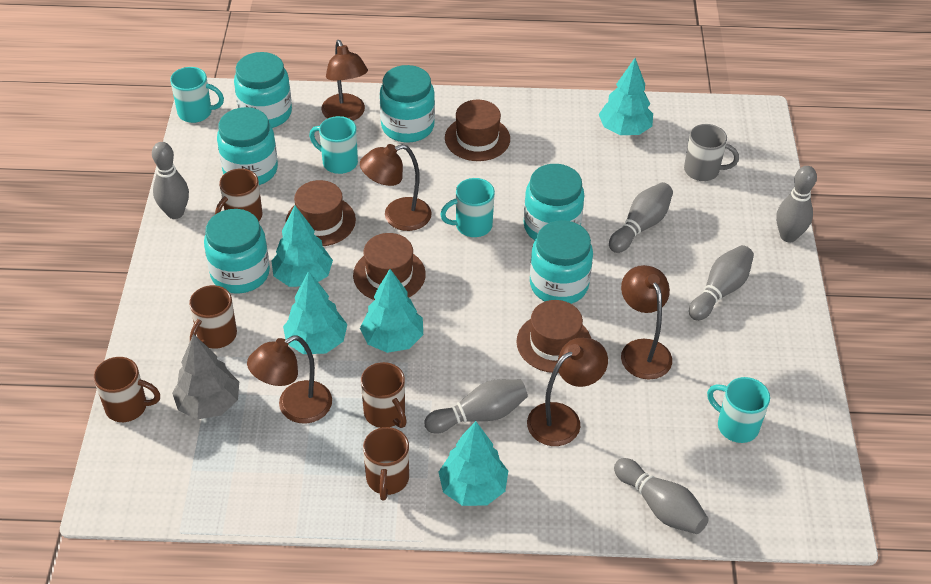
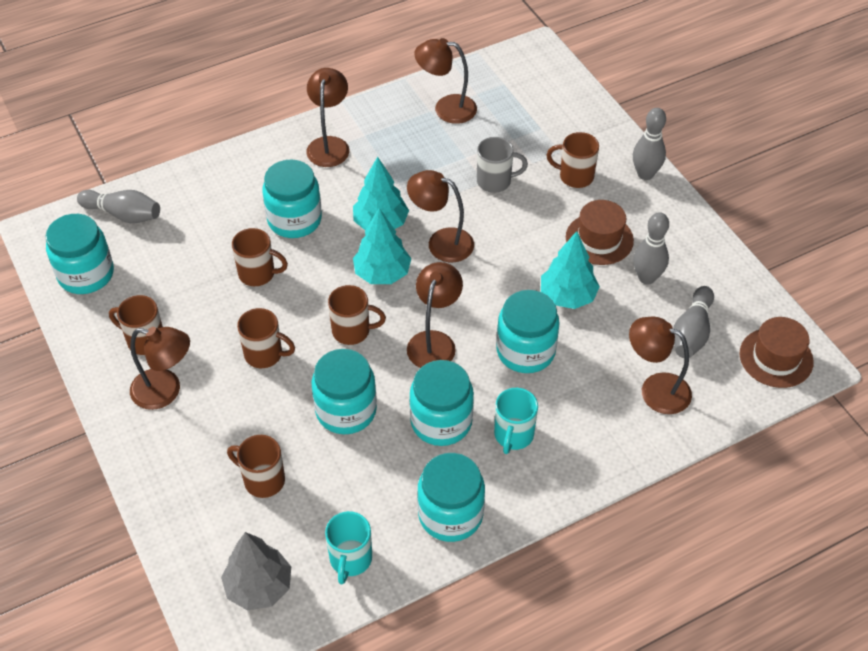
brown hat: [286,180,356,246] [353,233,426,300] [445,100,510,161] [516,300,591,373] = 4 -> [566,200,634,265] [740,317,814,388] = 2
brown lamp: [247,335,332,424] [321,40,368,121] [360,144,432,231] [527,338,608,446] [621,265,672,379] = 5 -> [130,327,190,410] [306,68,349,167] [407,170,474,262] [407,262,463,368] [414,38,477,124] [629,316,692,414] = 6
brown mug: [94,357,160,422] [189,285,237,349] [215,168,262,221] [361,362,407,428] [363,427,409,501] = 5 -> [109,295,163,355] [227,435,285,498] [232,228,288,286] [237,308,295,368] [328,285,386,345] [547,132,599,188] = 6
grey bowling pin: [152,142,189,219] [424,379,528,434] [609,182,673,253] [614,458,709,534] [689,245,754,321] [776,166,817,242] = 6 -> [77,190,160,223] [633,108,666,180] [633,212,669,285] [673,286,714,358] = 4
turquoise mug: [170,67,224,123] [309,116,358,174] [440,178,495,237] [707,377,770,443] = 4 -> [325,511,372,584] [494,388,538,454] = 2
turquoise tree: [271,205,333,287] [283,271,347,354] [360,269,423,353] [439,421,508,506] [599,58,653,135] = 5 -> [353,157,409,230] [353,208,411,284] [541,231,600,309] = 3

